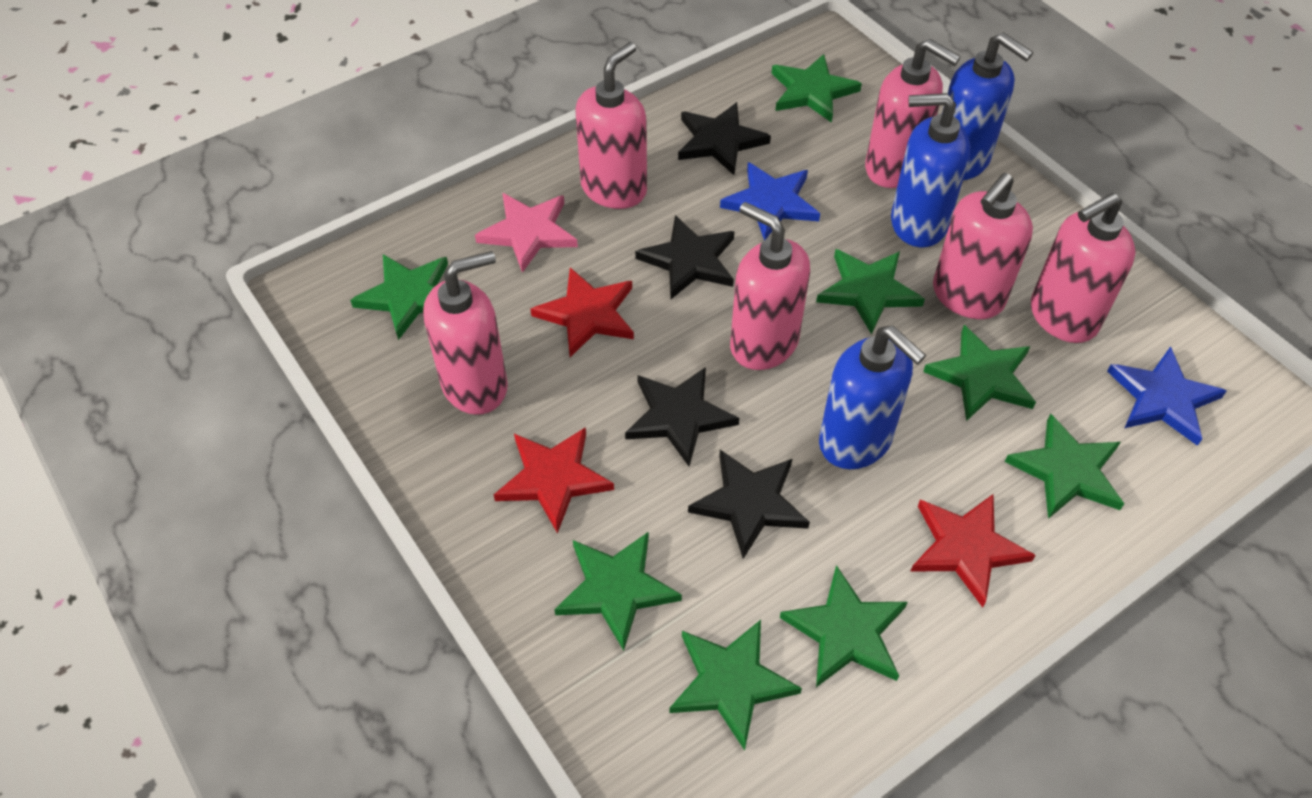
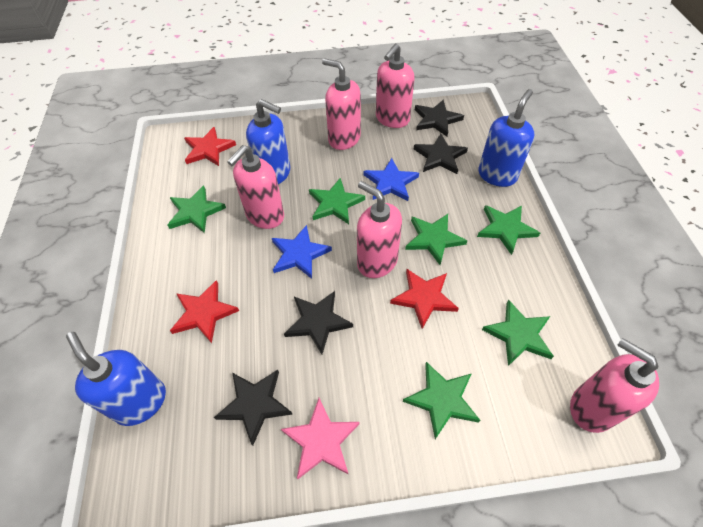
green star: [350,254,448,340] [554,532,682,651] [669,620,802,751] [772,54,862,123] [780,565,908,687] [816,249,925,335] [923,325,1036,421] [1004,413,1124,519] = 8 -> [168,186,226,233] [309,178,365,224] [403,362,480,439] [405,214,467,265] [477,205,540,255] [482,300,554,366] = 6
pink soap dispenser: [423,251,508,415] [575,42,647,209] [730,202,810,370] [865,39,961,188] [933,173,1033,319] [1031,193,1135,343] = 6 -> [227,145,284,229] [322,58,361,150] [357,181,402,278] [376,44,415,128] [570,338,659,433] = 5

